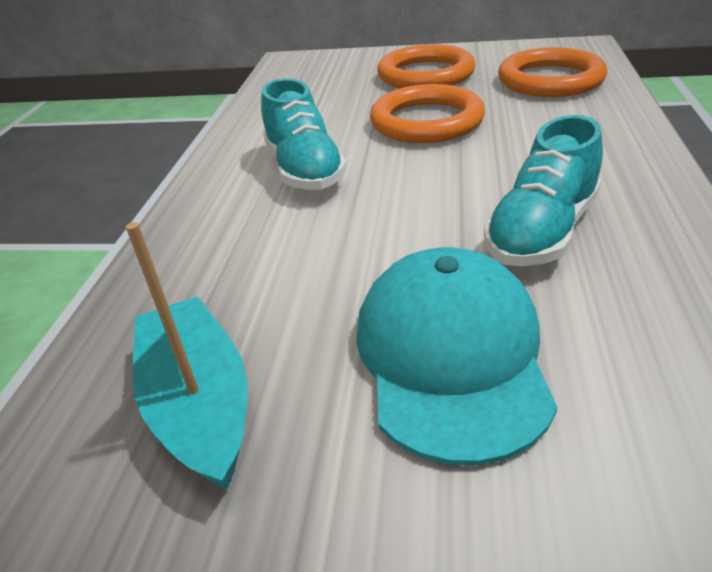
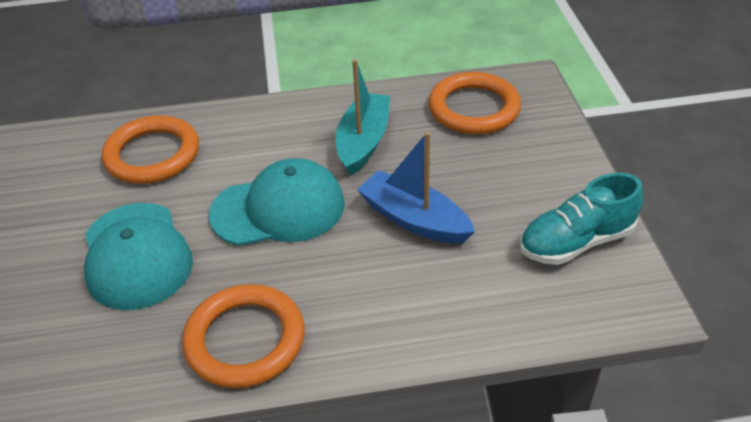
blue boat: none = 0 -> [357,132,475,244] = 1
turquoise cap: [356,247,557,465] = 1 -> [84,203,193,310] [209,158,345,246] = 2
turquoise shoe: [261,78,347,190] [484,115,603,266] = 2 -> [520,173,643,265] = 1

